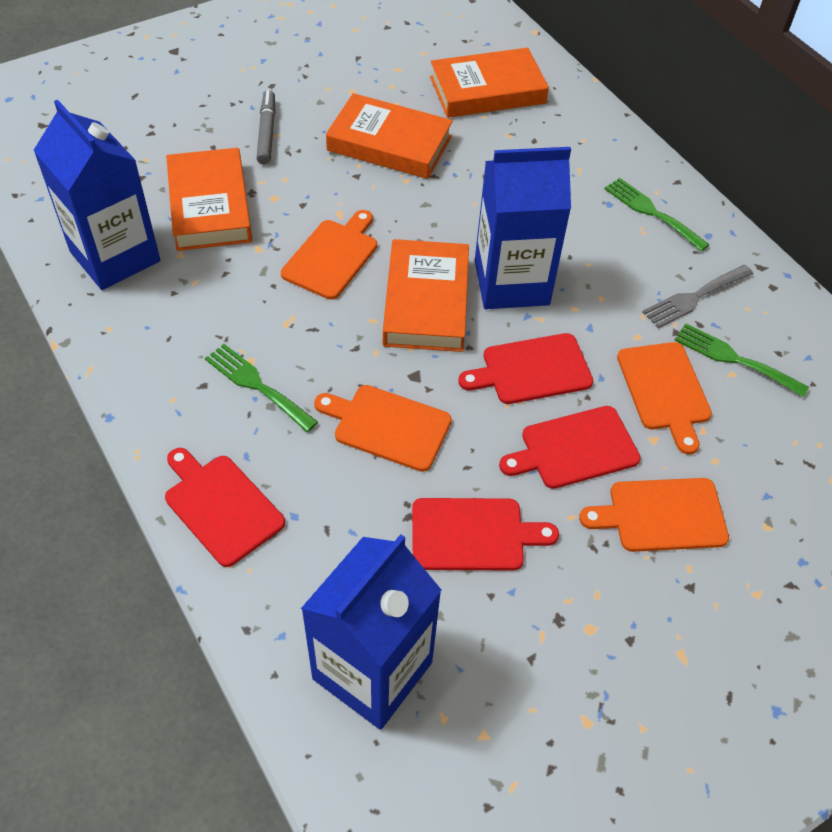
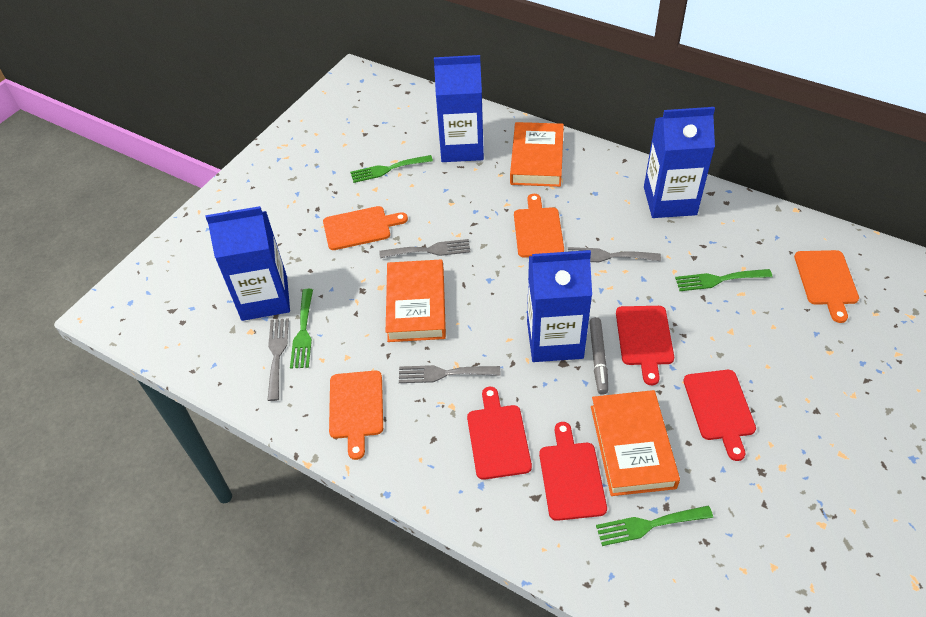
blue carton: [33,100,160,290] [301,534,442,730] [475,147,571,309] = 3 -> [206,206,290,321] [434,55,484,162] [527,250,592,362] [644,107,715,218] = 4
green fork: [205,344,318,432] [605,178,710,251] [675,323,809,397] = 3 -> [290,289,313,369] [350,155,433,183] [596,506,713,546] [675,269,772,291] = 4
grey fork: [642,265,753,328] = 1 -> [267,318,289,401] [379,239,470,258] [399,365,500,383] [568,247,661,262] = 4
orange book: [166,148,252,251] [326,93,453,179] [383,239,469,352] [430,48,549,118] = 4 -> [386,259,446,342] [510,122,564,187] [591,390,680,496] = 3

